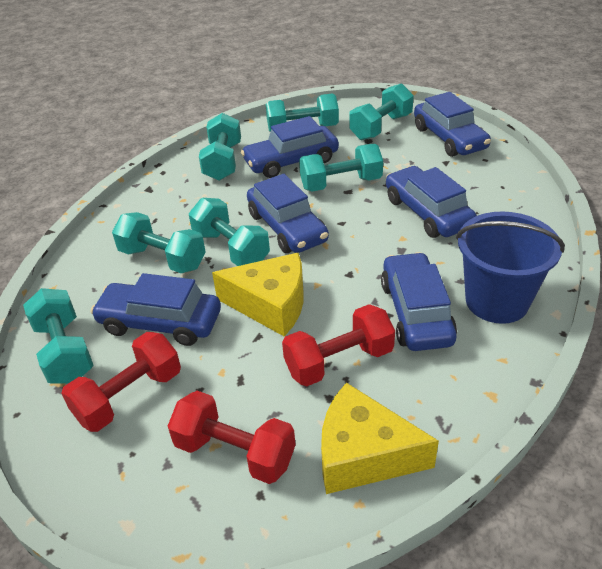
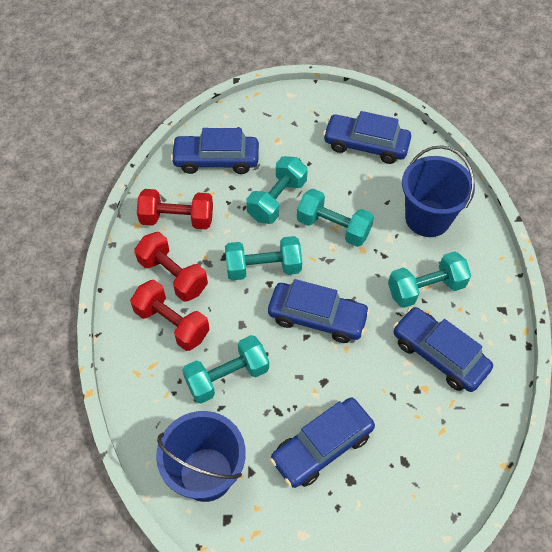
blue bucket: [456,211,565,324] = 1 -> [156,411,246,502] [402,145,475,237] = 2
blue car: [91,273,221,346] [241,116,339,178] [247,174,329,253] [381,252,457,351] [386,166,477,238] [414,92,491,157] = 6 -> [170,128,259,174] [268,279,370,343] [270,397,375,488] [323,111,411,164] [393,307,493,392] = 5
turquoise dumbbell: [23,288,94,384] [112,212,206,273] [189,198,270,266] [199,113,241,181] [266,93,339,132] [299,144,383,192] [349,83,414,140] = 7 -> [182,335,269,403] [225,236,302,281] [246,156,308,224] [297,189,374,247] [388,251,471,308] = 5
yellow cheese: [212,253,304,336] [321,382,439,494] = 2 -> none = 0

